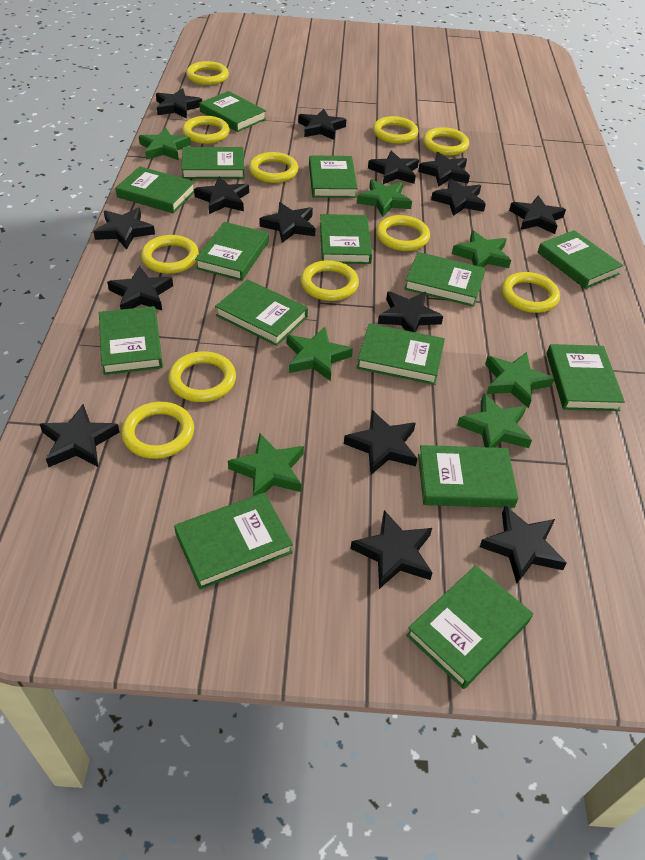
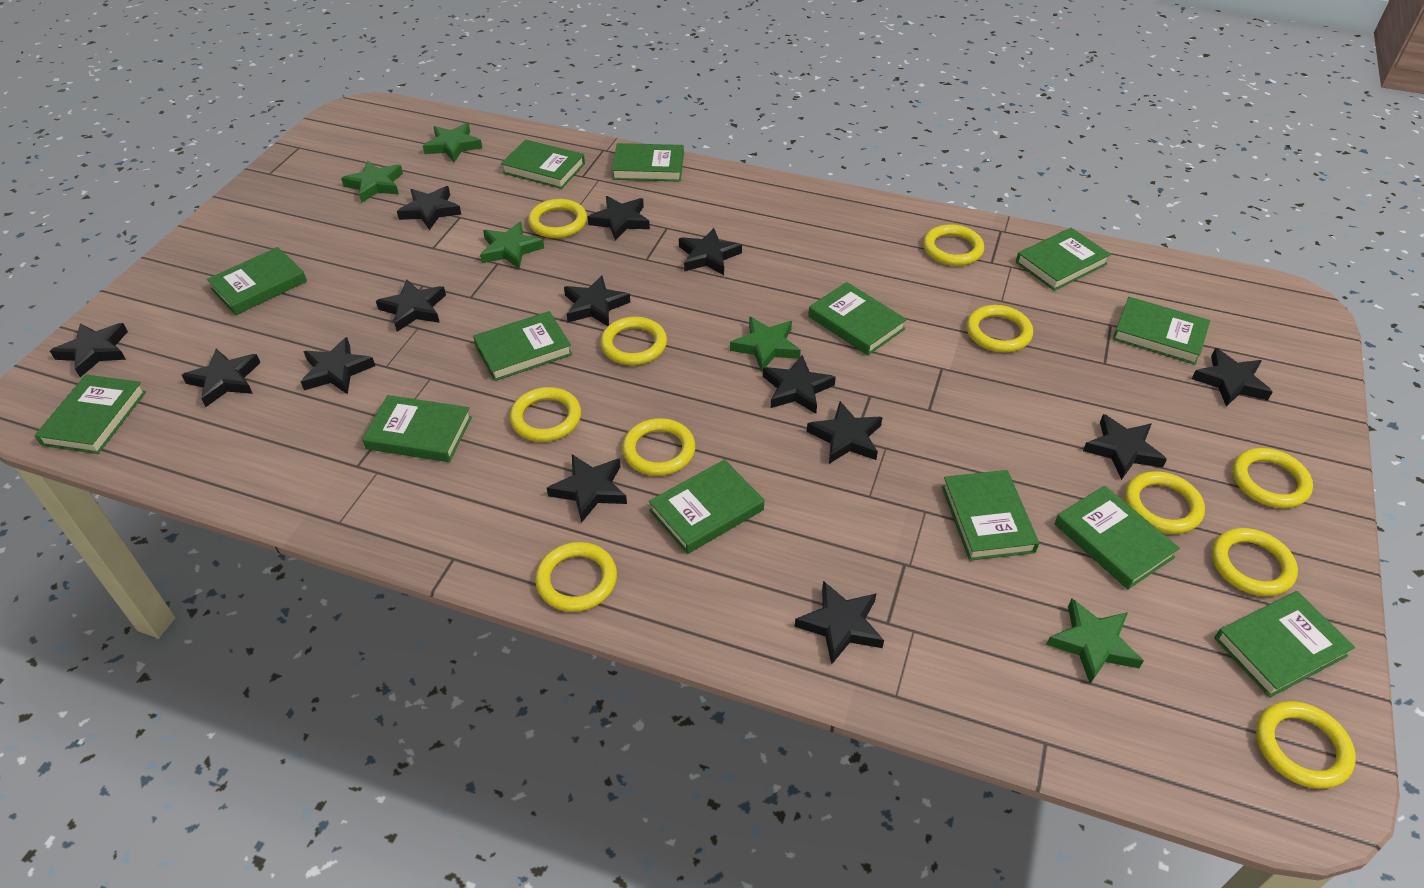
black star: [40,404,120,467] [93,208,155,249] [107,266,173,310] [156,88,202,119] [194,176,249,214] [260,202,316,243] [298,109,346,140] [344,410,418,475] [351,510,432,589] [368,150,419,184] [378,291,443,332] [418,152,470,187] [431,178,486,216] [479,506,567,583] [509,195,566,234] = 15 -> [50,323,128,377] [182,349,260,407] [301,337,375,394] [376,279,446,332] [397,186,461,230] [547,454,627,523] [564,275,630,326] [587,196,650,241] [679,228,742,275] [763,355,836,414] [795,581,884,665] [807,401,883,464] [1083,414,1167,480] [1192,348,1273,407] = 14
green book: [99,306,163,375] [116,166,195,213] [174,492,293,590] [181,147,244,179] [195,222,269,281] [199,91,266,132] [215,279,308,346] [309,155,358,198] [320,214,372,264] [357,323,445,385] [404,252,486,307] [406,565,533,689] [418,445,519,508] [538,230,623,289] [547,344,625,411] = 15 -> [35,375,146,454] [207,247,307,315] [362,395,472,462] [473,311,572,381] [501,139,585,189] [612,143,684,182] [649,459,764,554] [808,282,907,355] [942,470,1039,561] [1016,228,1111,291] [1054,486,1180,589] [1113,297,1210,365] [1214,591,1355,698] = 13
green star: [139,127,191,160] [228,433,304,496] [287,327,353,381] [357,179,412,217] [452,230,511,268] [457,393,532,448] [485,352,554,408] = 7 -> [341,160,403,203] [423,123,482,162] [480,222,544,269] [730,316,801,372] [1046,599,1144,684] = 5

